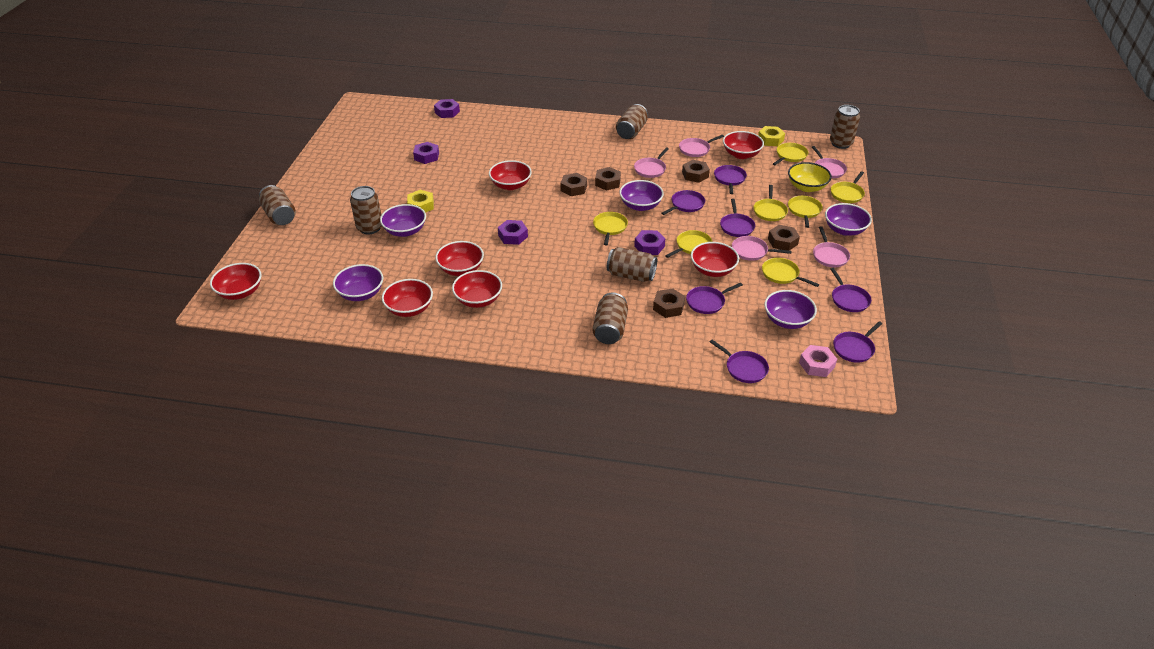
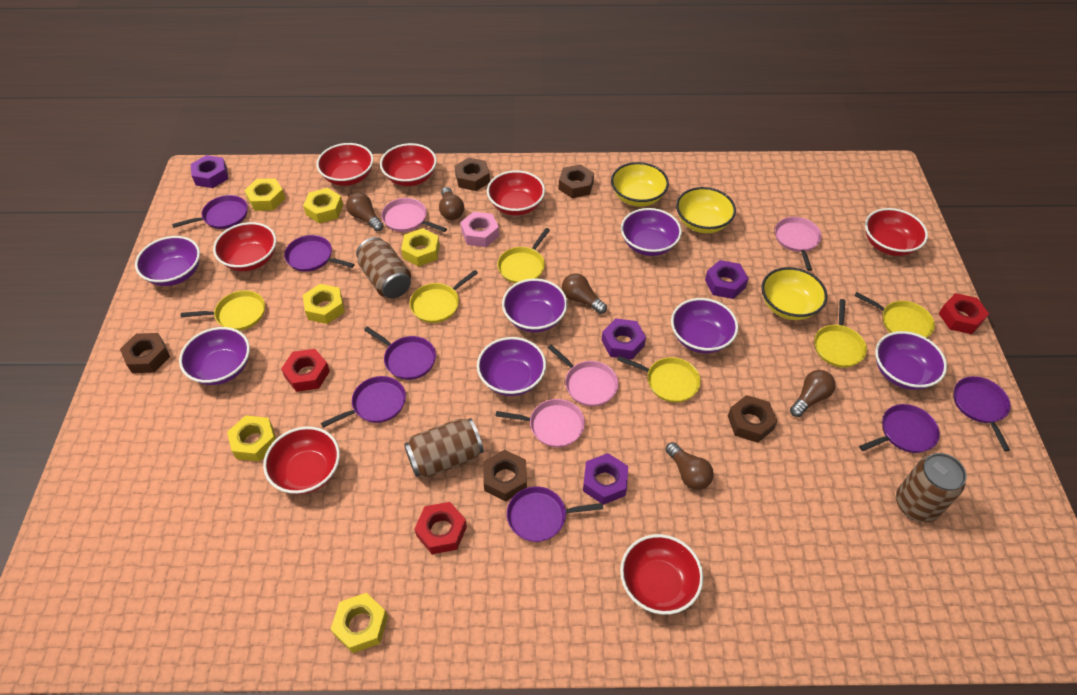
brown can: [259,185,296,225] [350,186,382,234] [592,293,628,344] [607,247,657,282] [616,104,648,139] [830,105,860,149] = 6 -> [356,237,411,298] [404,418,484,479] [896,453,967,522] = 3
brown light bulb: none = 0 -> [346,192,384,231] [439,187,464,220] [562,273,607,314] [665,442,714,490] [790,370,836,417] = 5
pink pan: [634,148,669,178] [679,135,724,157] [732,236,791,261] [812,146,847,178] [813,226,850,267] = 5 -> [381,198,447,232] [496,399,585,447] [548,345,618,406] [775,217,822,271] = 4
purple bowl: [333,264,383,301] [380,204,426,237] [619,180,664,211] [764,290,817,329] [825,203,872,236] = 5 -> [135,236,200,286] [179,327,250,385] [477,337,546,396] [502,279,568,332] [621,208,682,256] [671,298,738,353] [875,331,947,390] = 7
red nut: none = 0 -> [281,349,330,392] [414,502,467,554] [939,293,989,334] = 3
yellow bowl: [788,162,832,192] = 1 -> [611,162,669,207] [676,187,736,233] [761,267,827,320] = 3
yellow nut: [407,190,434,213] [758,126,785,146] = 2 -> [227,415,276,462] [244,178,286,211] [303,188,343,223] [303,284,345,324] [331,593,388,653] [401,228,440,266] = 6
yellow pan: [593,212,628,246] [665,230,712,258] [753,185,788,221] [762,258,819,287] [773,143,808,165] [788,196,822,228] [831,171,865,203] = 7 -> [181,290,265,331] [410,270,478,323] [497,228,550,283] [617,356,701,403] [814,299,867,368] [854,292,935,338] = 6

